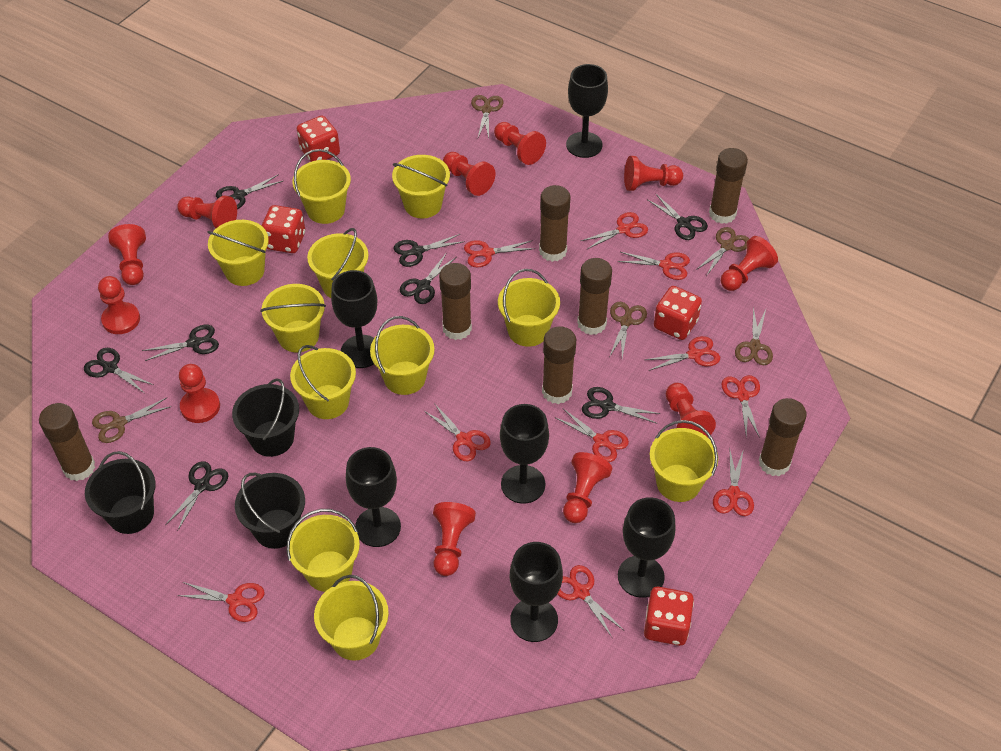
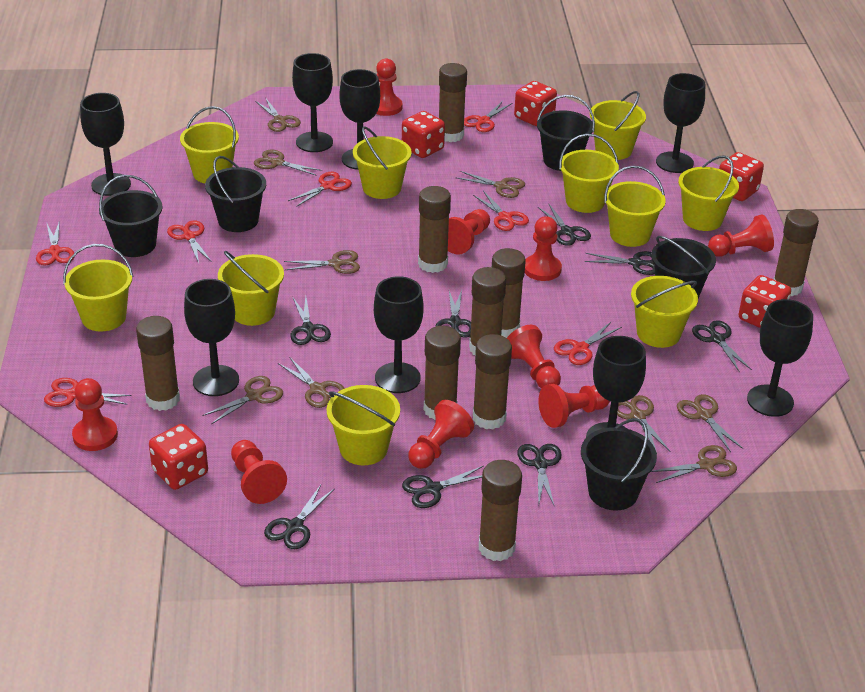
black bucket: [85,451,156,534] [232,378,299,457] [235,473,305,549] = 3 -> [99,175,163,257] [205,156,266,232] [537,95,595,171] [581,418,657,511] [651,236,716,298] = 5
black goblet: [331,270,377,368] [346,447,401,547] [500,404,549,504] [510,542,563,642] [566,64,608,158] [618,497,676,598] = 6 -> [80,93,131,196] [184,279,239,396] [292,53,333,152] [339,69,380,170] [374,276,424,393] [586,336,646,437] [656,73,705,173] [747,299,813,417] = 8
brown glue stick: [39,403,95,481] [439,263,472,340] [539,185,571,262] [542,326,576,404] [577,258,612,335] [709,148,748,224] [759,398,807,476] = 7 -> [136,316,180,411] [418,186,451,273] [424,326,461,420] [439,63,467,142] [469,267,506,355] [473,334,512,430] [479,460,522,561] [492,248,526,338] [773,209,819,296] = 9
brown scissors: [92,398,172,443] [471,95,503,138] [609,302,647,358] [696,227,749,276] [735,307,773,365] = 5 -> [202,376,283,424] [254,149,322,176] [255,97,301,132] [278,358,345,408] [284,250,360,274] [455,171,525,198] [617,395,671,453] [651,445,737,483] [677,394,743,452] = 9
red dice: [262,205,305,253] [297,116,340,162] [644,587,694,646] [654,286,702,340] = 4 -> [149,424,208,490] [402,111,445,158] [514,81,557,126] [719,152,764,201] [738,275,791,328] = 5
red pawn: [98,276,140,334] [108,224,146,285] [177,196,237,228] [179,364,220,423] [433,502,476,576] [443,152,496,196] [494,122,546,165] [563,452,612,523] [624,156,683,191] [666,383,716,437] [721,236,778,291] = 11 -> [72,378,118,451] [231,440,287,504] [376,59,402,116] [408,400,474,469] [448,209,490,255] [507,325,561,389] [525,216,562,281] [538,384,610,428] [708,215,774,257] = 9
red scissors: [177,582,265,622] [424,403,491,461] [464,240,536,267] [554,409,629,462] [557,565,624,637] [581,212,648,250] [618,252,690,280] [645,336,720,370] [713,451,754,516] [721,375,760,438] = 10 -> [36,221,74,266] [44,378,132,407] [167,221,212,263] [288,172,352,207] [464,101,513,132] [473,191,529,231] [554,321,622,365] = 7
yellow bucket: [207,220,269,286] [261,284,326,352] [287,509,360,592] [290,345,356,419] [292,149,351,224] [307,228,368,298] [314,575,389,661] [370,316,435,395] [392,155,450,218] [498,269,560,347] [650,420,718,502] = 11 -> [63,244,133,332] [180,106,239,183] [218,251,284,326] [327,385,400,465] [353,126,412,199] [559,134,619,213] [590,91,646,160] [604,166,666,247] [631,276,698,348] [678,155,739,231] = 10

